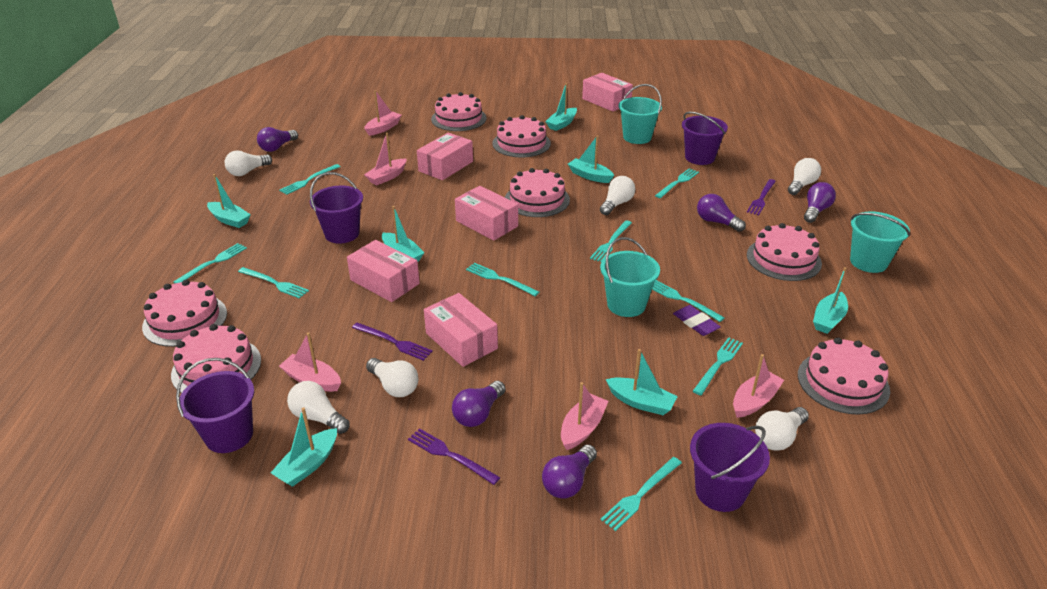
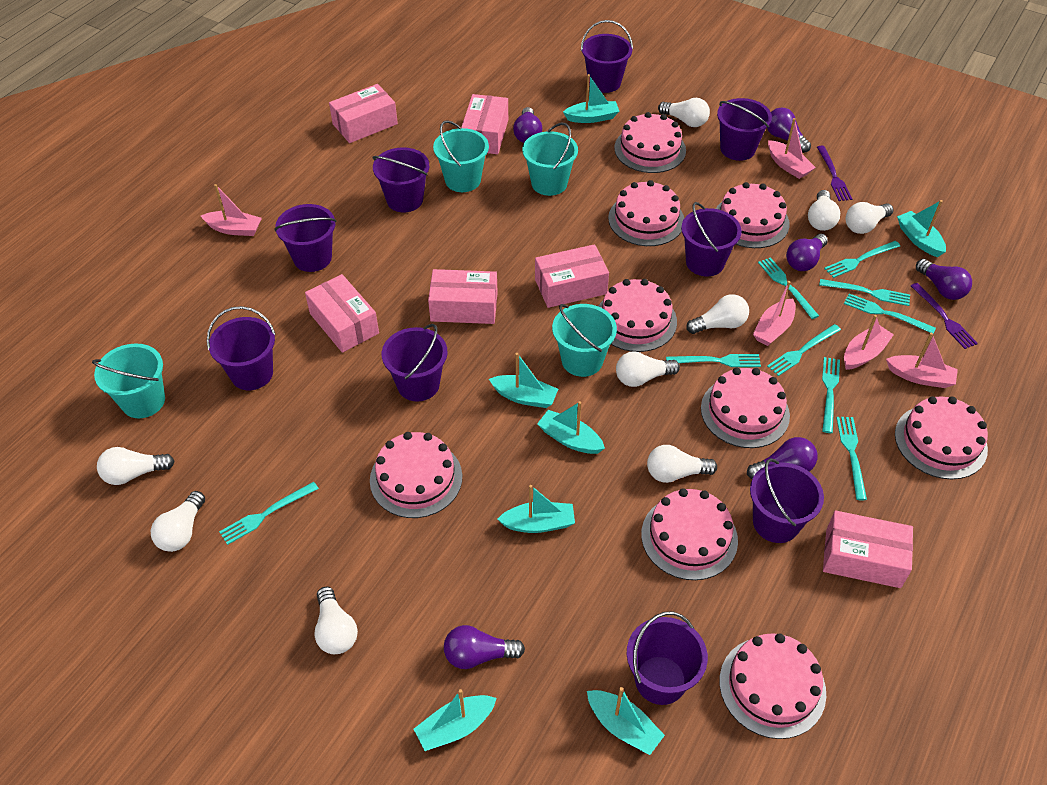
pink box: [347,240,420,302] [417,132,473,180] [424,293,498,367] [455,186,518,241] [582,73,633,112] = 5 -> [305,274,379,353] [329,84,398,143] [428,269,498,324] [461,94,508,154] [535,244,609,308] [823,510,913,588] = 6
pink cake: [142,280,227,347] [171,324,261,393] [431,92,487,131] [493,115,551,157] [505,168,570,217] [747,223,822,281] [798,337,890,415] = 7 -> [370,432,462,518] [599,279,677,352] [608,180,684,246] [614,112,686,173] [641,488,738,580] [701,368,790,448] [716,182,790,248] [719,633,826,739] [895,396,988,479] = 9
purple bucket: [176,358,254,453] [310,172,363,244] [682,112,728,165] [690,423,770,512] = 4 -> [207,306,276,390] [274,204,337,272] [372,147,429,213] [382,324,448,402] [581,20,633,93] [627,612,708,705] [681,202,742,276] [717,98,772,161] [750,458,824,543] = 9
purple eraser: [673,305,720,336] = 1 -> none = 0
purple fork: [352,322,433,361] [408,428,500,485] [747,179,776,215] = 3 -> [817,146,852,201] [911,283,978,349] = 2
purple light bulb: [257,127,298,152] [452,381,506,427] [542,444,597,499] [697,194,746,232] [804,182,836,223] = 5 -> [444,625,525,669] [513,107,542,143] [747,437,818,479] [767,107,811,153] [786,234,828,271] [916,259,972,300] = 6
turquoise bucket: [600,237,660,317] [619,84,662,144] [850,211,910,273] = 3 -> [92,343,165,418] [433,120,489,192] [522,123,578,196] [552,304,617,377] = 4
white light bulb: [225,150,272,176] [287,381,350,434] [366,358,418,397] [600,176,635,215] [755,407,809,451] [788,158,821,195] = 6 -> [97,447,175,485] [150,491,205,552] [314,587,358,654] [616,351,680,387] [647,445,717,483] [658,98,710,127] [686,294,749,334] [808,190,840,231] [846,202,894,234] = 9

